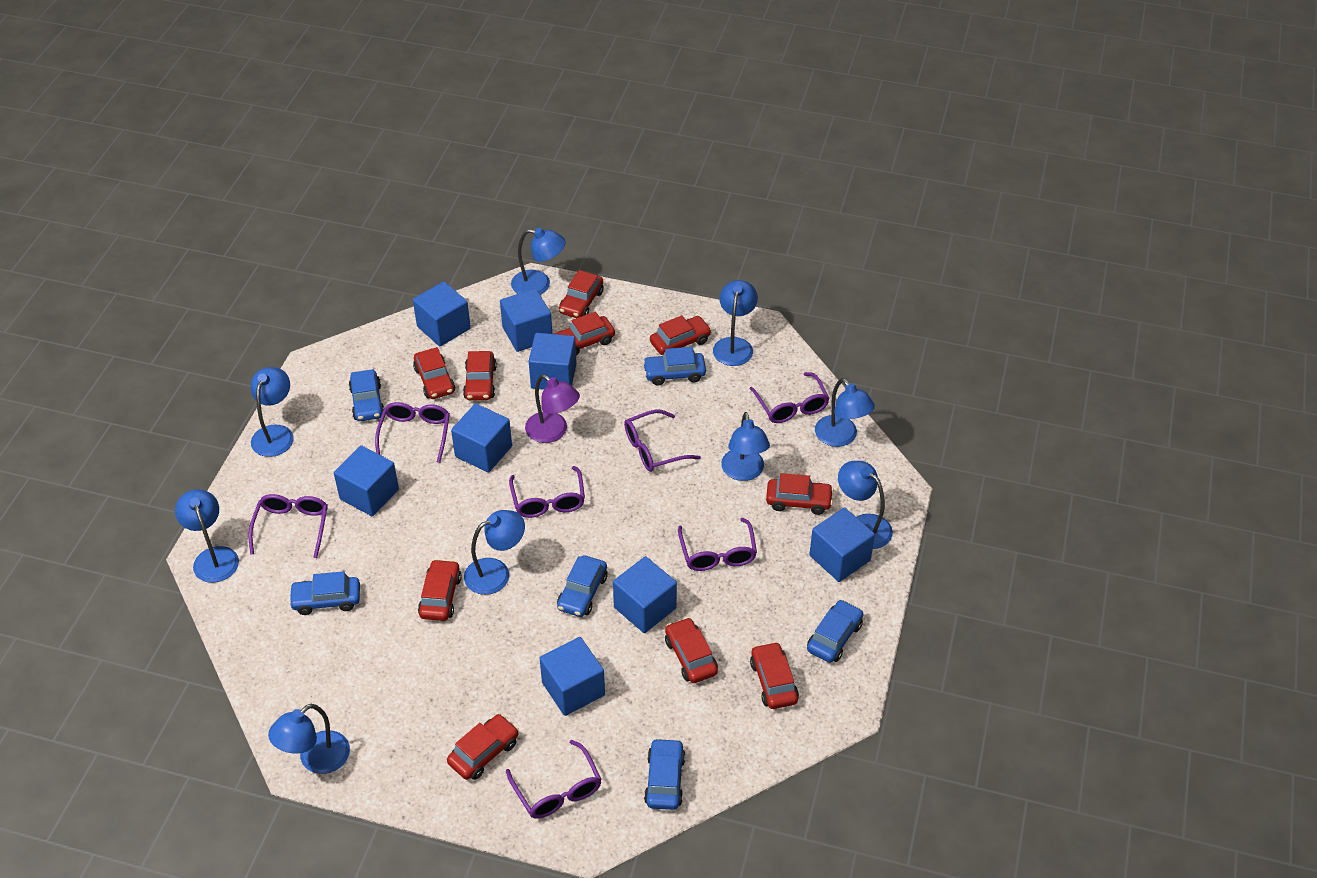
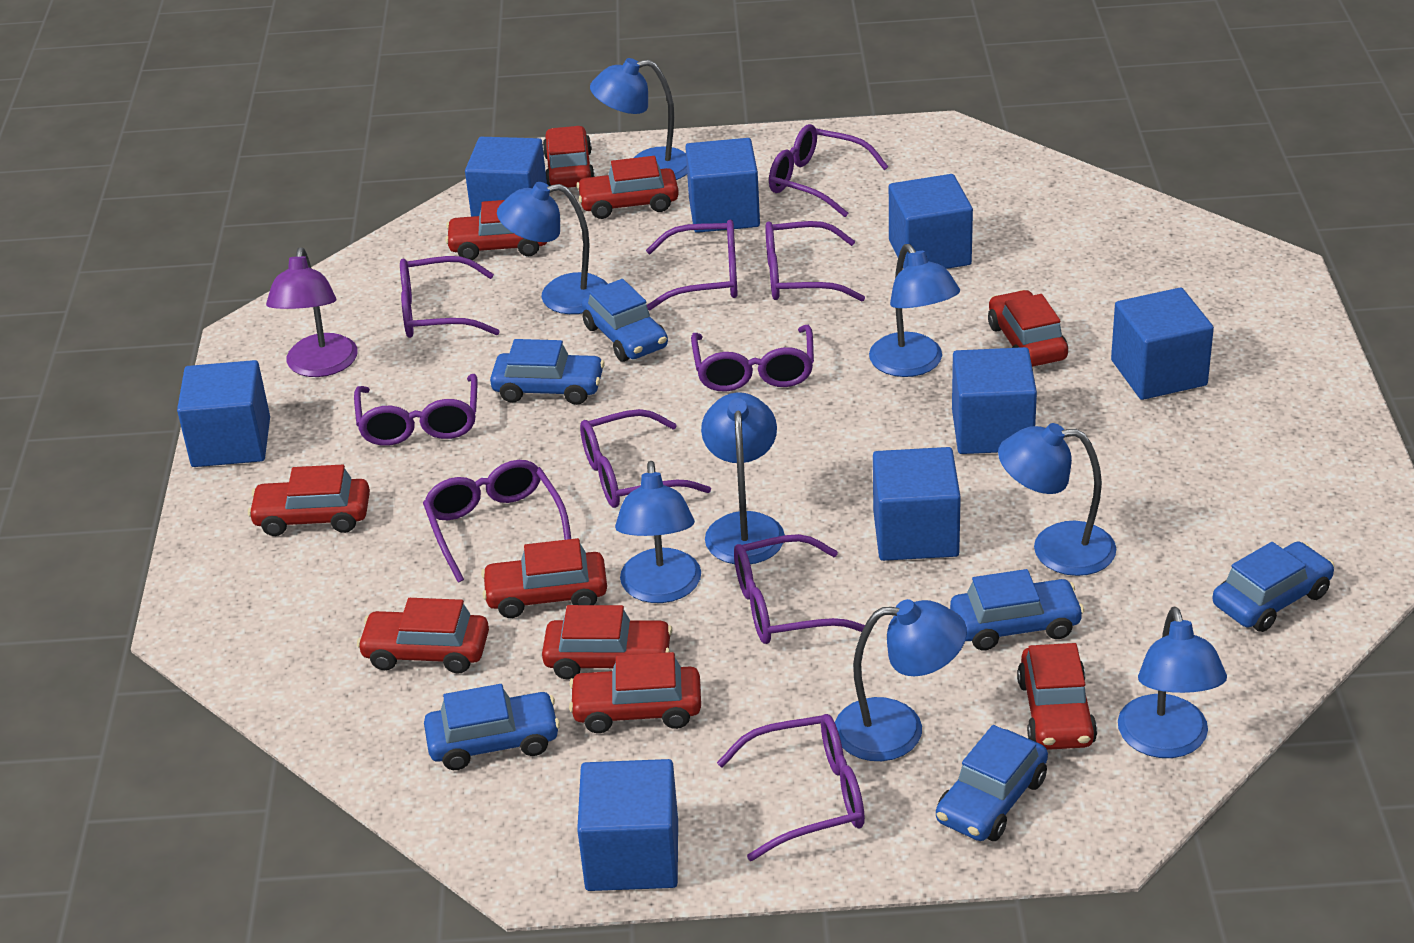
blue lamp: [175,489,239,583] [251,367,294,457] [268,704,350,774] [464,510,525,595] [511,228,566,295] [713,280,758,366] [721,412,770,481] [815,378,875,447] [838,461,893,549] = 9 -> [497,182,608,314] [590,58,687,180] [615,461,701,603] [701,392,785,564] [835,599,967,761] [869,244,960,377] [998,423,1116,576] [1118,607,1227,758] = 8
purple glasses: [248,494,328,558] [375,402,450,463] [506,740,602,819] [509,466,585,518] [624,409,701,472] [678,518,757,571] [750,372,830,423] = 7 -> [354,374,477,446] [400,256,500,338] [423,460,571,582] [580,409,711,508] [646,220,738,310] [691,325,814,392] [717,714,865,861] [734,534,865,644] [765,221,865,302] [769,124,888,217] = 10

